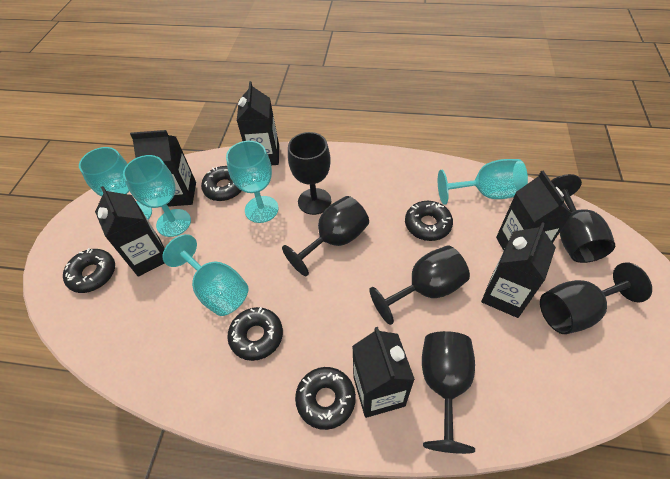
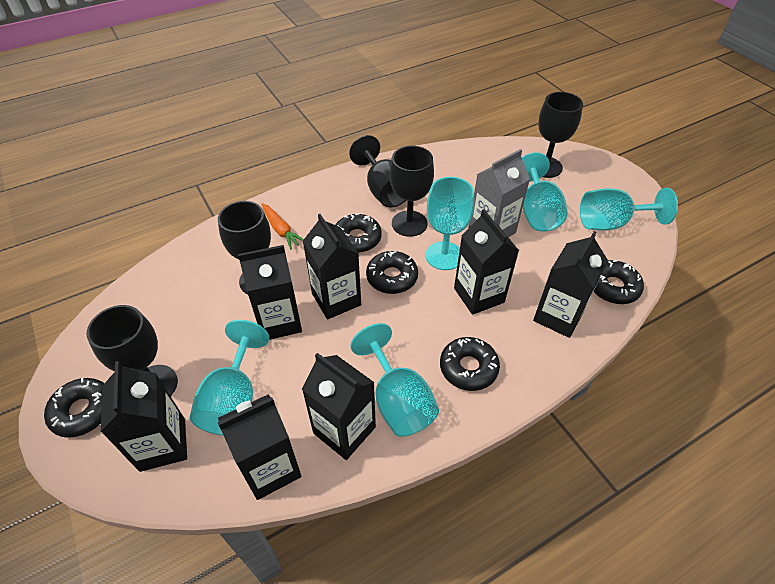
black carton: [95,186,165,276] [130,130,196,207] [237,81,279,165] [352,327,415,418] [481,222,556,318] [496,171,572,251] = 6 -> [101,361,187,472] [217,394,302,500] [238,245,302,340] [302,353,376,460] [303,214,361,319] [454,209,519,315] [533,231,608,338] = 7
black goblet: [282,196,369,276] [288,132,331,215] [369,246,470,325] [422,331,475,454] [540,262,652,334] [551,174,615,263] = 6 -> [86,305,178,396] [218,201,271,294] [349,135,406,208] [390,146,434,237] [538,92,583,178] = 5
grey carton: none = 0 -> [469,149,530,237] = 1
orange carrot: none = 0 -> [261,203,304,249] = 1

